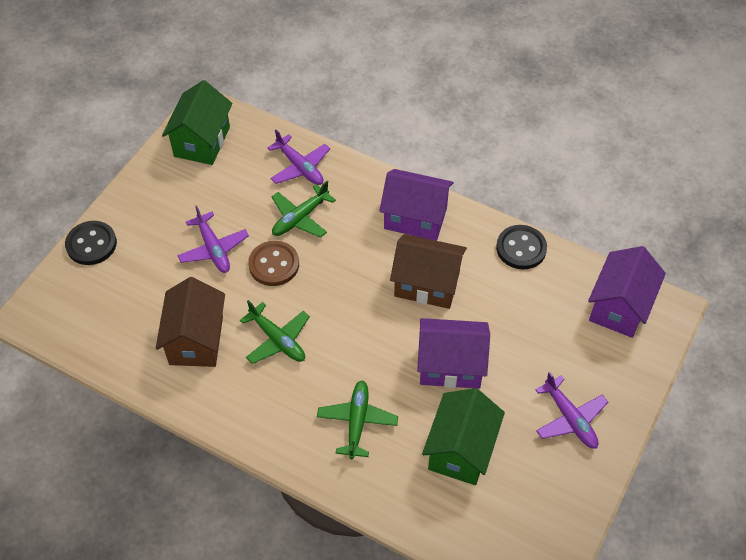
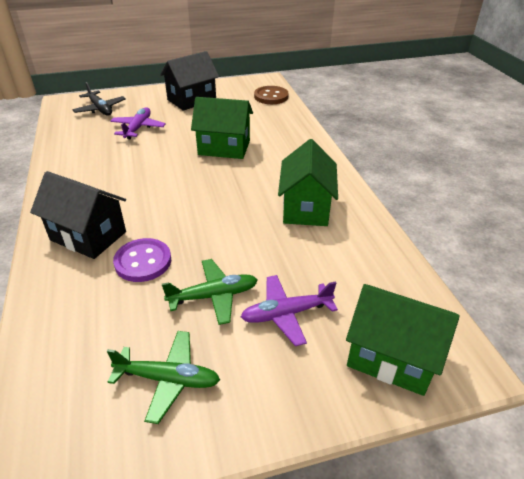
black button: [65,221,117,265] [496,225,547,269] = 2 -> none = 0
black house: none = 0 -> [30,171,126,259] [160,51,219,111] = 2
black plane: none = 0 -> [72,82,126,116] = 1
brown house: [156,277,225,367] [390,234,467,309] = 2 -> none = 0
green house: [162,80,233,165] [422,388,505,485] = 2 -> [191,97,253,159] [278,139,338,226] [346,284,460,396] = 3
green plane: [240,300,310,364] [272,181,336,238] [317,380,398,459] = 3 -> [107,331,220,424] [162,259,258,325] = 2
purple button: none = 0 -> [113,238,171,282] = 1
purple house: [379,169,454,241] [417,318,490,389] [588,246,666,338] = 3 -> none = 0
purple plane: [177,205,249,273] [267,130,330,185] [535,372,608,449] = 3 -> [110,107,166,139] [241,275,338,346] = 2

